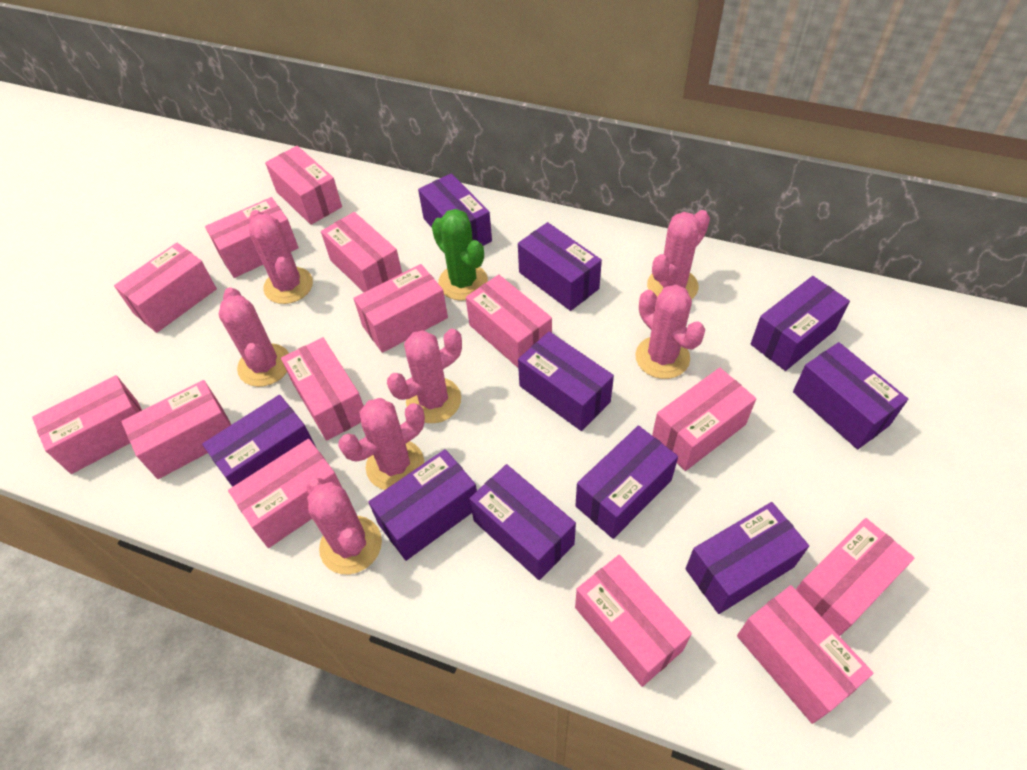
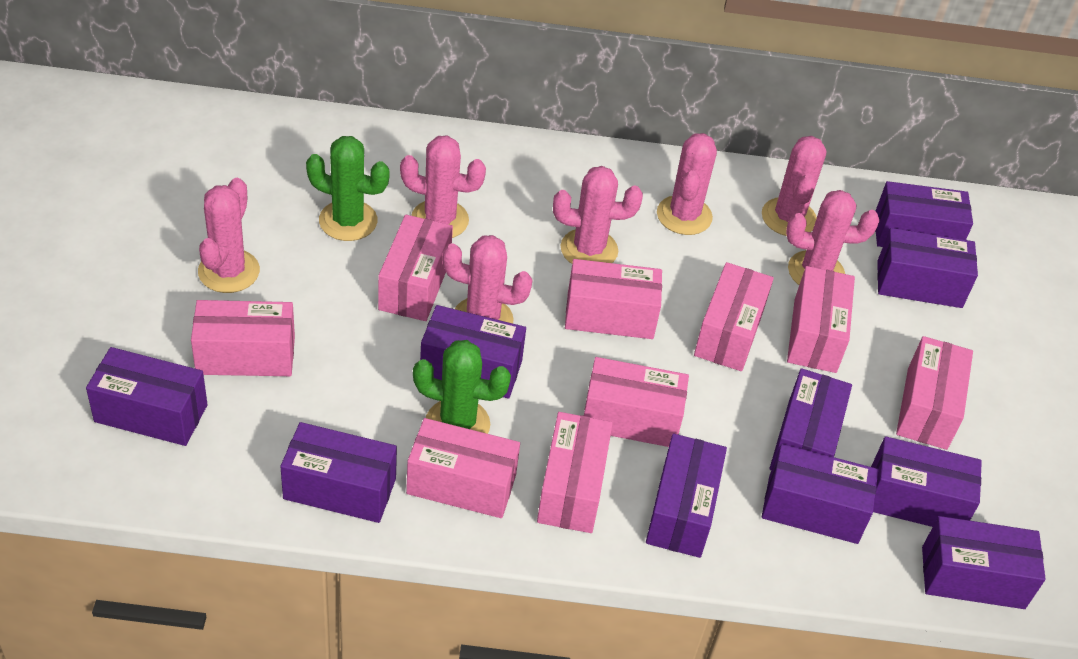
green cactus: [432,209,488,301] = 1 -> [306,136,390,241] [413,340,511,434] = 2
pink box: [32,375,142,474] [114,243,217,333] [121,380,231,479] [205,197,299,278] [228,439,342,548] [265,146,342,225] [281,337,364,441] [321,212,402,292] [353,264,448,353] [466,274,552,368] [575,555,692,687] [652,368,756,471] [737,585,873,724] [796,518,914,636] = 14 -> [191,300,295,376] [378,215,453,321] [406,418,520,518] [537,412,613,533] [565,259,662,339] [584,357,689,447] [694,262,774,371] [787,266,855,373] [896,336,973,450] = 9

